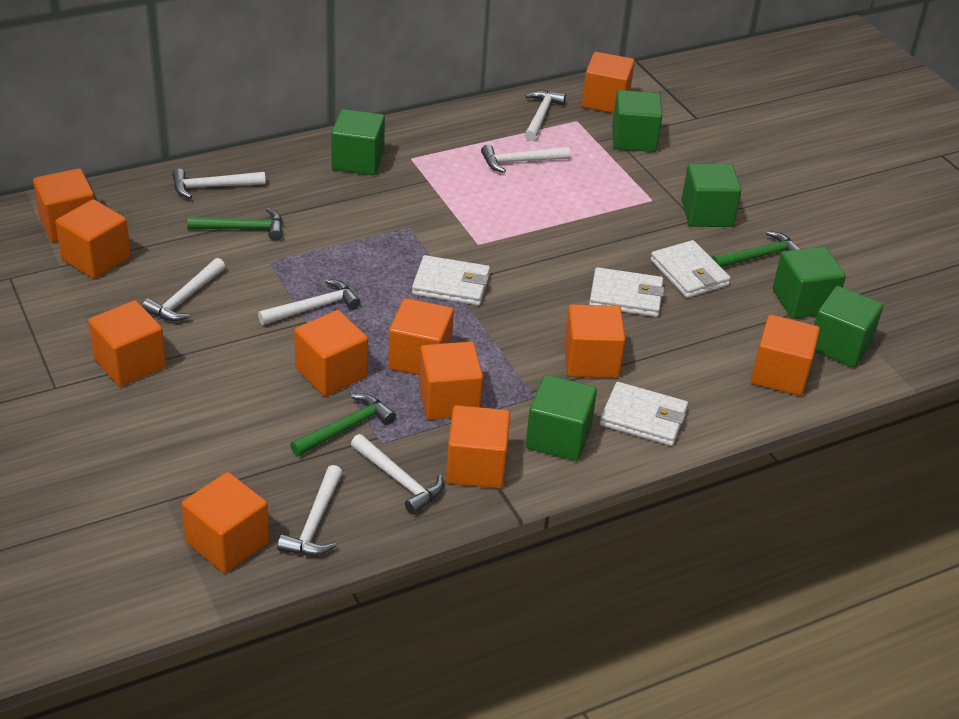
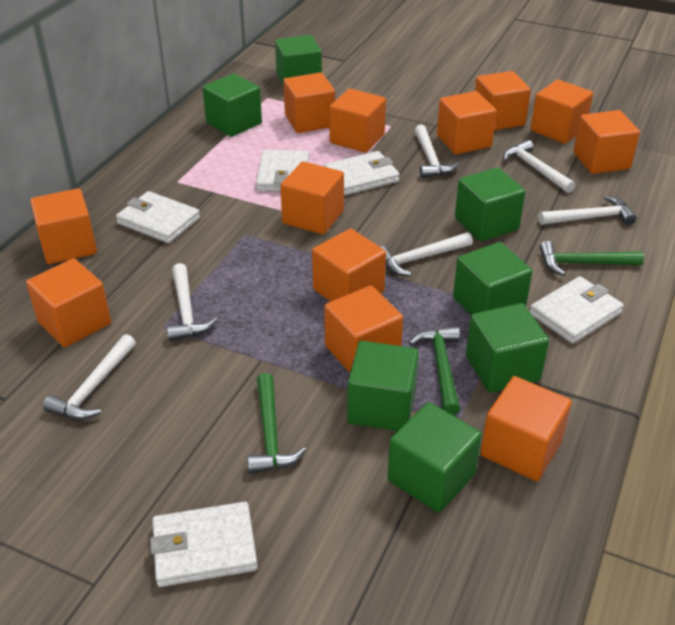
green cube: [331,109,385,175] [526,375,597,461] [612,90,662,152] [681,163,741,227] [773,246,846,319] [814,286,883,368] = 6 -> [202,74,262,137] [275,35,322,87] [347,341,419,431] [387,402,482,513] [453,242,533,315] [455,167,525,242] [466,303,549,393] = 7
orange cube: [33,168,95,242] [55,199,131,279] [88,300,166,387] [182,472,269,573] [294,310,368,396] [388,298,454,375] [419,342,483,420] [446,405,510,488] [564,304,626,378] [582,52,635,113] [751,315,820,396] = 11 -> [26,258,111,347] [30,188,97,264] [280,161,344,235] [283,72,335,133] [312,228,386,302] [324,286,403,373] [329,88,386,153] [437,91,497,154] [475,71,531,130] [480,376,572,481] [530,80,593,144] [573,110,640,174] = 12
white hammer: [142,258,225,321] [172,169,266,199] [258,279,361,325] [277,465,343,556] [351,434,444,515] [481,144,571,173] [525,90,566,141] = 7 -> [43,334,136,420] [167,263,218,341] [380,232,473,276] [415,125,459,178] [503,140,575,193] [539,195,637,225] = 6
white wallet: [412,255,490,305] [589,267,664,317] [600,382,688,446] [650,240,731,298] = 4 -> [116,191,200,243] [150,502,258,587] [256,150,309,192] [324,151,400,196] [529,276,624,344] = 5

